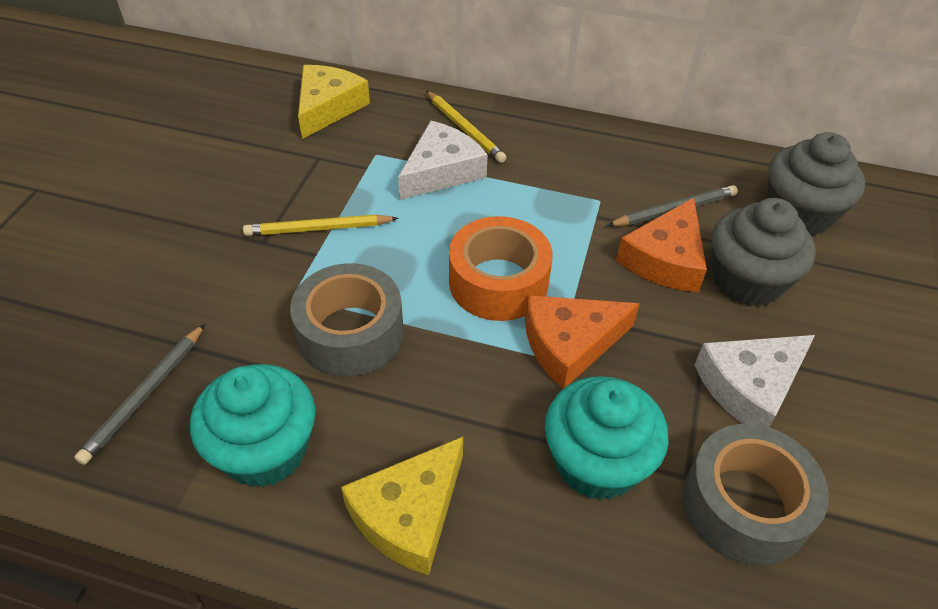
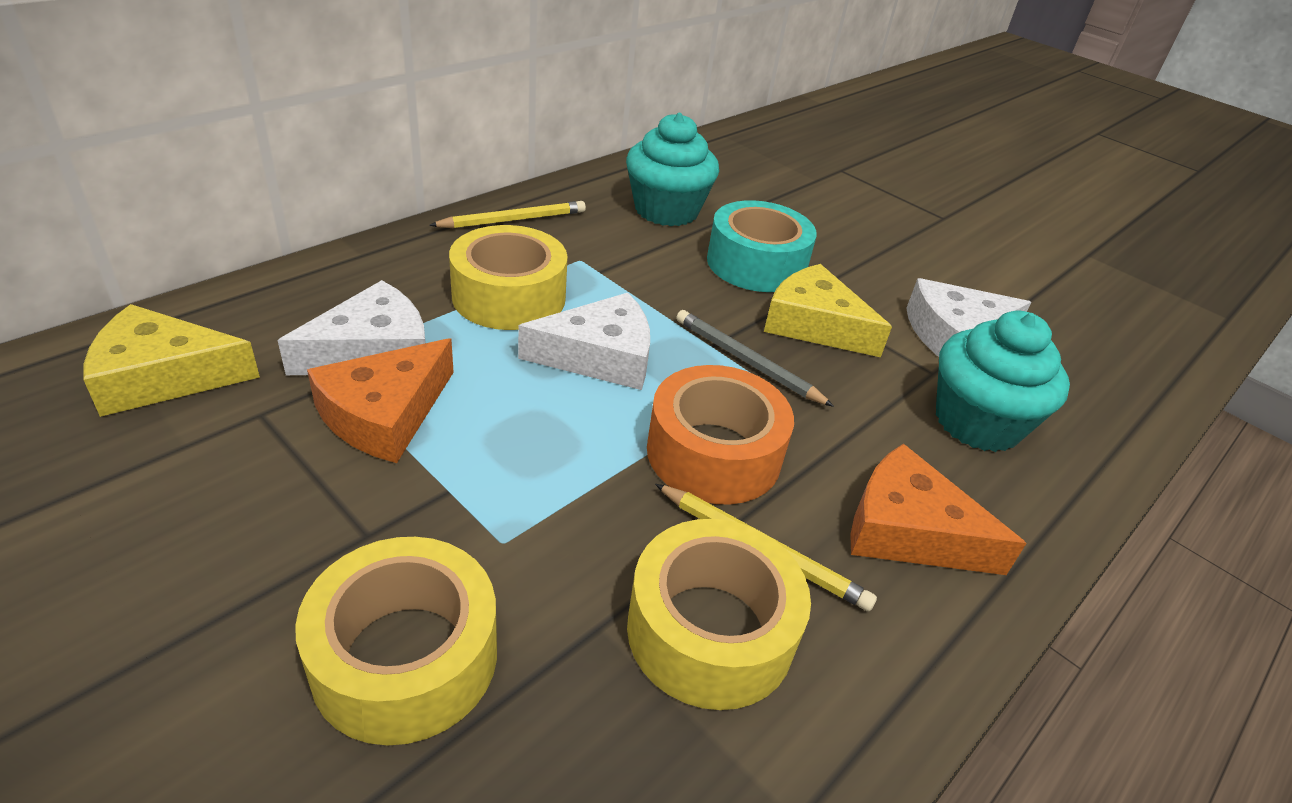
grey cupcake: [712,198,816,307] [768,132,865,236] = 2 -> none = 0
grey pencil: [74,324,205,465] [607,185,738,226] = 2 -> [676,310,834,407] = 1
grey tape: [290,263,403,377] [683,424,829,566] = 2 -> none = 0
turquoise tape: none = 0 -> [707,200,817,292] = 1
white cheese: [398,121,488,200] [695,335,815,427] = 2 -> [277,280,426,375] [518,293,650,390] [906,278,1032,357] = 3
yellow tape: none = 0 -> [295,537,497,746] [449,225,568,330] [627,519,811,710] = 3

